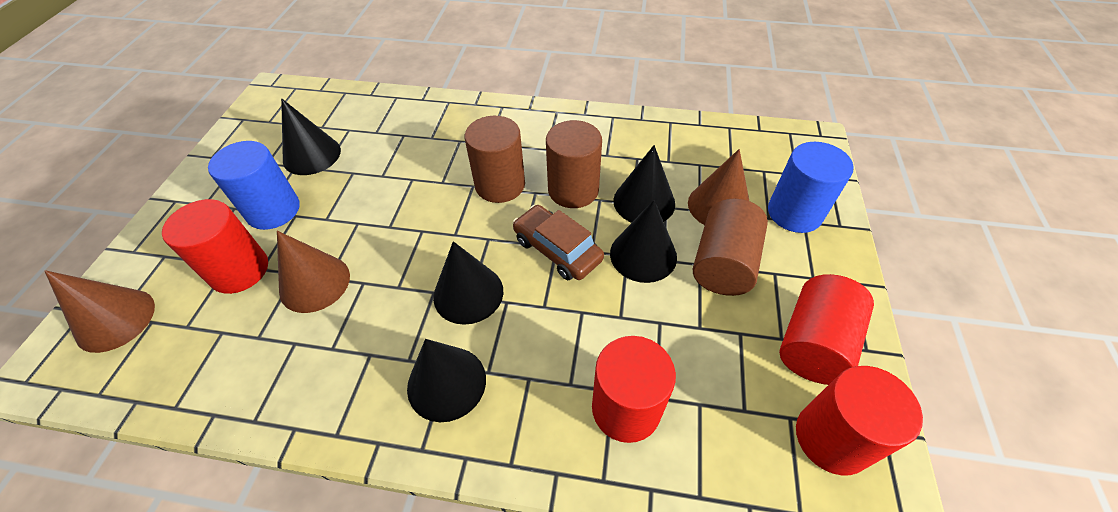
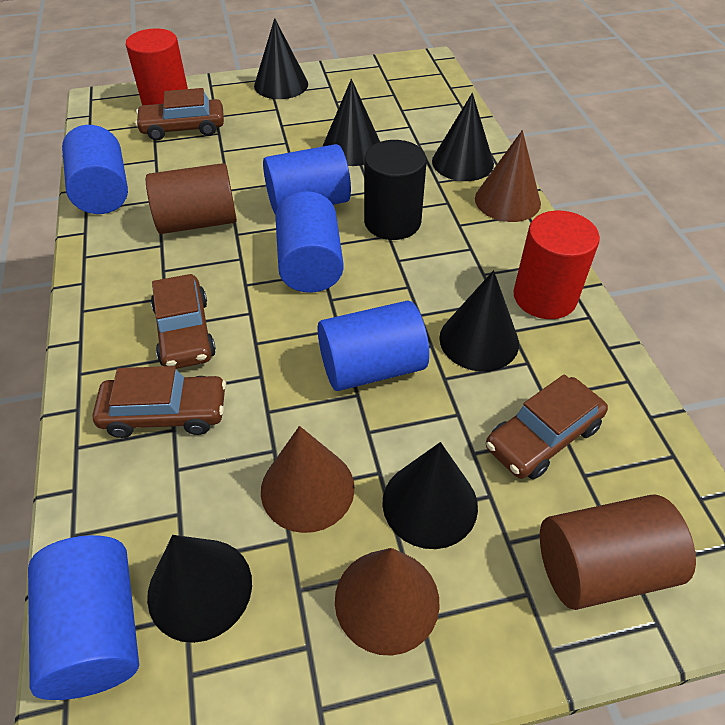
black cone: [281,98,341,175] [407,339,486,422] [433,241,503,325] [610,200,677,283] [613,145,675,223] = 5 -> [147,535,252,643] [254,18,308,99] [323,79,380,166] [382,442,478,549] [432,93,494,181] [439,270,519,372] = 6
black cylinder: none = 0 -> [364,140,427,240] = 1
blue cylinder: [208,141,299,230] [768,142,853,233] = 2 -> [28,535,139,700] [62,125,128,214] [263,144,351,215] [275,191,344,293] [318,301,429,391] = 5
brown car: [513,205,604,280] = 1 -> [93,366,226,438] [135,88,224,141] [151,274,216,369] [486,374,608,480] = 4
brown cylinder: [465,116,525,203] [546,120,602,208] [693,198,768,296] = 3 -> [146,163,237,234] [540,494,696,610] = 2
red cylinder: [162,199,268,294] [592,336,676,443] [779,274,874,385] [796,366,923,475] = 4 -> [126,28,188,106] [513,210,600,319] = 2

